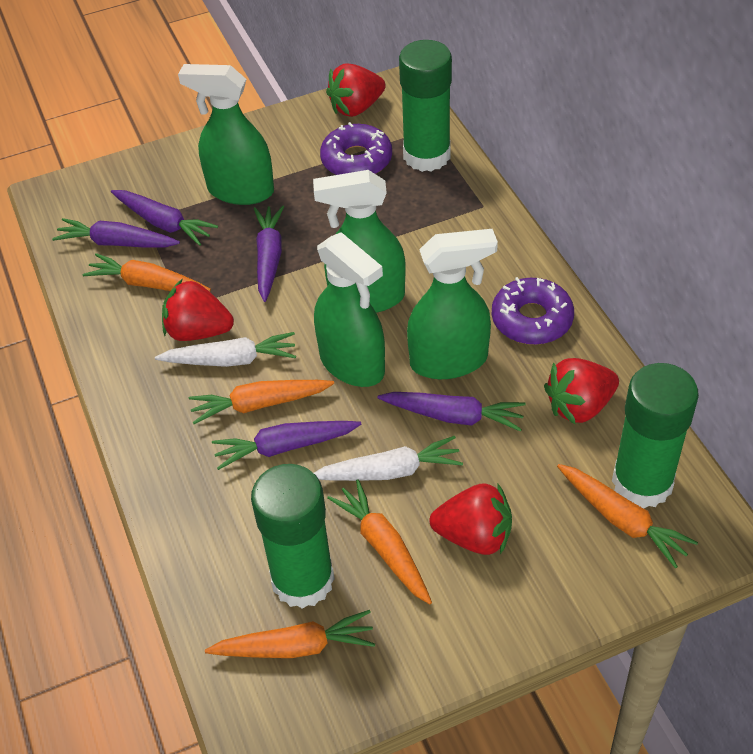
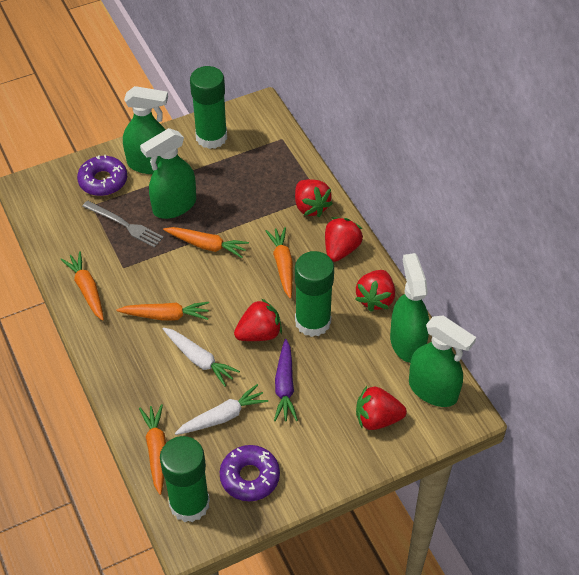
grey fork: none = 0 -> [82,201,164,248] = 1
purple carrot: [52,218,180,248] [111,190,218,246] [212,421,361,470] [254,205,284,302] [377,392,526,432] = 5 -> [274,339,298,421] = 1
red strawberry: [162,279,234,341] [326,63,386,117] [429,483,512,555] [544,358,619,425] = 4 -> [234,298,282,341] [295,179,333,217] [325,217,363,262] [355,270,395,312] [356,386,407,430] = 5

